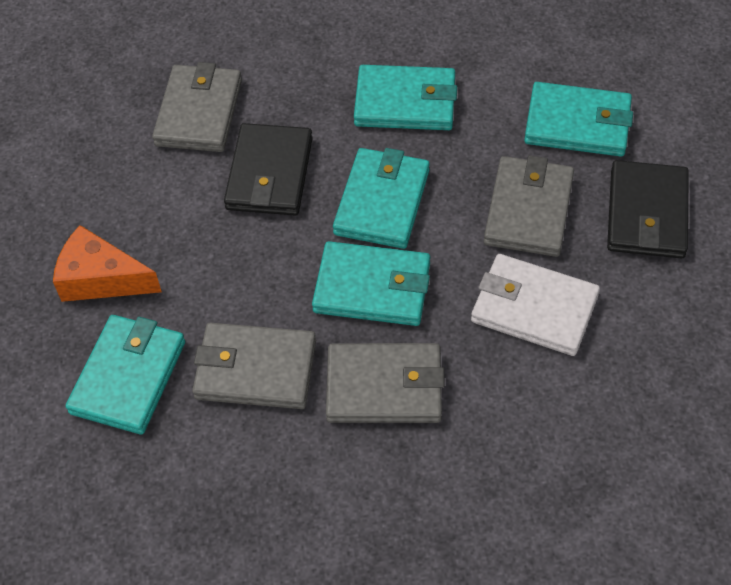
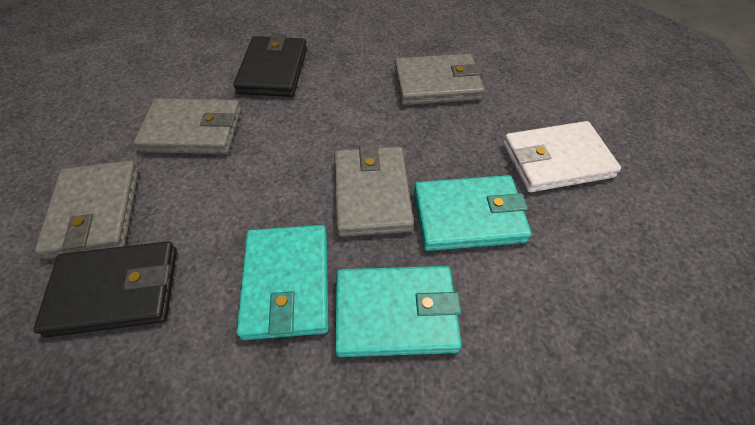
orange cheese: [53,225,162,302] = 1 -> none = 0
turquoise wallet: [66,315,185,435] [312,241,430,326] [333,148,430,249] [354,65,457,130] [524,82,633,157] = 5 -> [236,225,328,340] [335,266,462,357] [414,175,531,251] = 3

